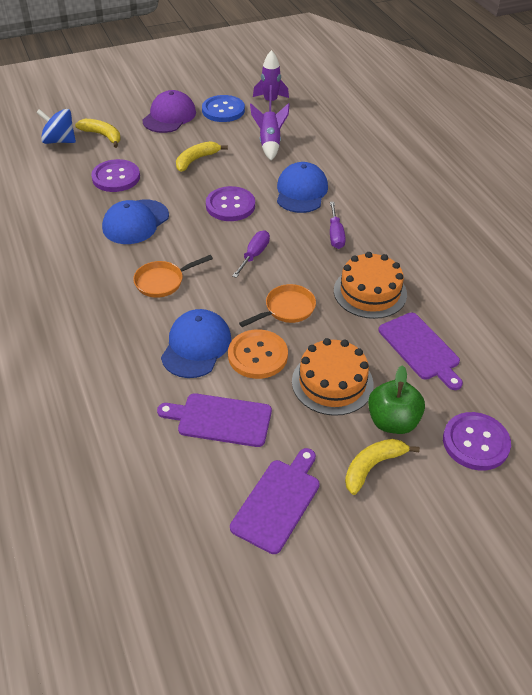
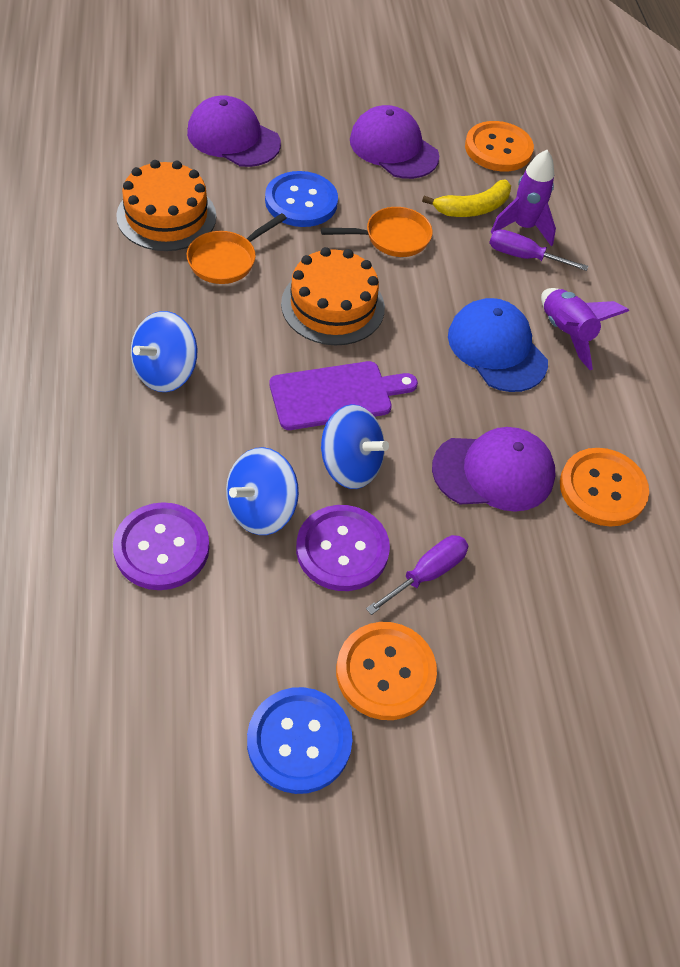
blue button: [202,95,245,122] = 1 -> [247,687,353,794] [265,171,338,227] = 2
blue cap: [102,200,169,244] [161,309,231,378] [277,162,328,213] = 3 -> [448,298,548,392] = 1
blue spinning top: [36,109,76,144] = 1 -> [131,311,197,392] [226,447,299,535] [321,404,389,489] = 3
green apple: [368,365,425,434] = 1 -> none = 0
orange button: [228,329,288,379] = 1 -> [336,622,437,720] [465,121,534,172] [560,448,649,526] = 3
purple button: [91,159,140,192] [206,186,255,221] [443,412,511,471] = 3 -> [113,502,210,590] [296,505,390,591] = 2
purple cap: [142,90,196,133] = 1 -> [187,95,281,167] [350,105,439,179] [432,427,556,512] = 3
purple cutting board: [157,393,272,447] [230,448,320,554] [379,313,463,390] = 3 -> [269,361,418,430] = 1
yellow banana: [75,119,121,148] [176,141,228,172] [345,439,420,495] = 3 -> [422,180,511,217] = 1

